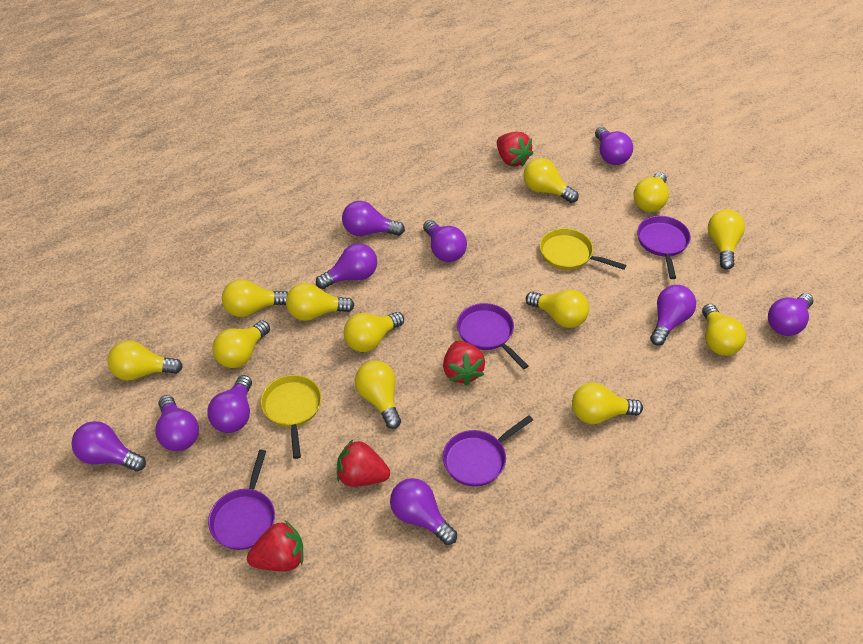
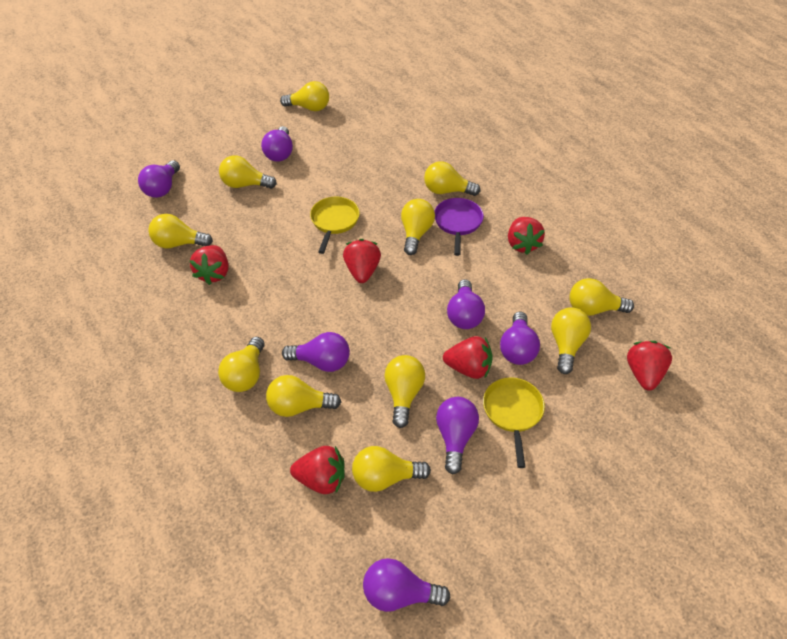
purple light bulb: [71,421,146,472] [155,395,199,451] [207,375,252,433] [316,243,377,289] [342,201,405,236] [390,478,457,545] [423,220,467,262] [595,127,633,165] [650,285,696,346] [768,293,814,336] = 10 -> [138,160,180,198] [261,126,293,162] [282,332,350,372] [363,558,451,612] [436,397,479,474] [447,279,485,329] [500,312,540,365] = 7
purple pan: [208,450,275,550] [443,415,533,487] [457,303,528,370] [637,216,691,279] = 4 -> [434,198,484,256] = 1
red strawberry: [247,520,303,571] [337,440,390,487] [443,341,485,386] [497,132,533,167] = 4 -> [189,245,228,285] [290,446,345,494] [343,239,381,283] [443,336,493,379] [508,217,545,255] [627,341,672,391] = 6
yellow light bulb: [108,340,183,381] [212,320,270,368] [222,279,288,317] [286,283,355,321] [344,312,404,352] [355,360,401,429] [523,158,579,203] [526,290,589,328] [572,383,643,424] [633,172,669,212] [702,304,746,356] [708,209,745,270] = 12 -> [148,214,213,248] [218,337,265,392] [219,155,277,189] [266,375,341,417] [280,81,329,111] [352,446,431,492] [384,355,425,428] [401,199,435,255] [424,161,480,196] [551,307,591,374] [570,278,634,316] = 11

